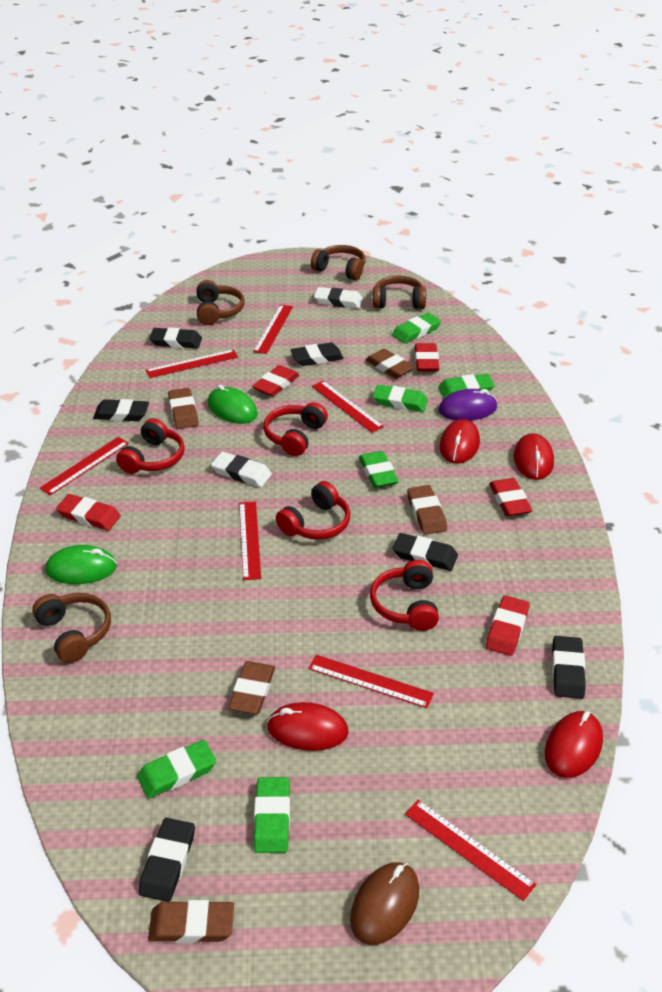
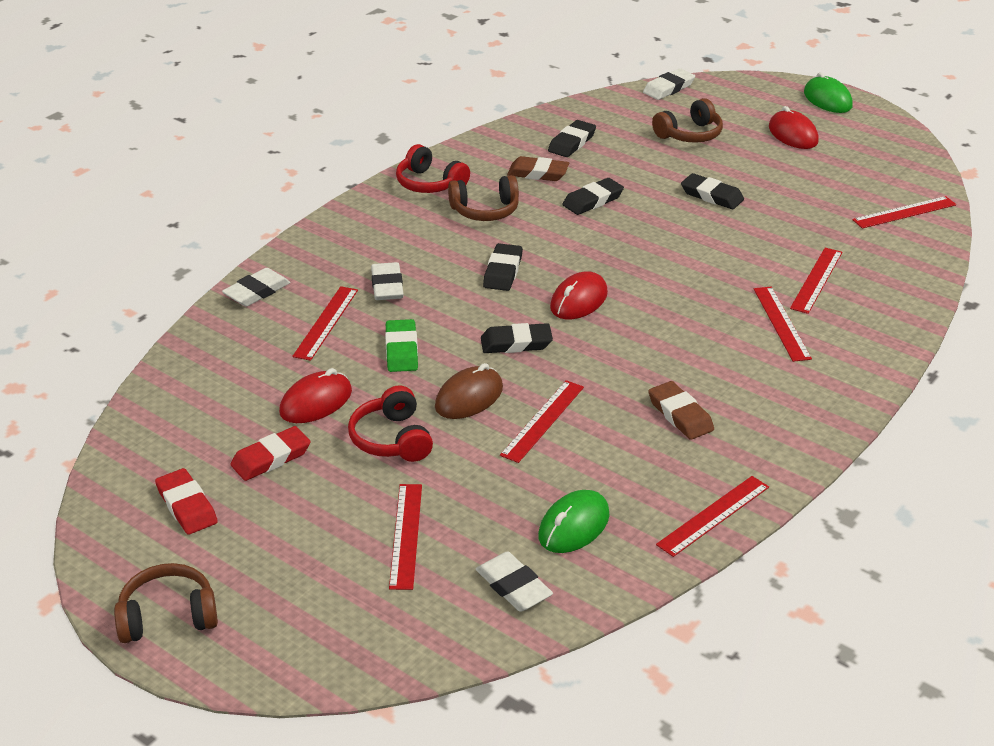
black eraser: [93,399,149,421] [138,818,195,902] [149,327,202,348] [290,343,344,366] [393,533,458,571] [552,636,586,699] = 6 -> [481,323,553,353] [483,243,523,291] [548,120,596,157] [562,178,624,215] [681,173,744,209] = 5
brown eraser: [148,900,234,943] [168,388,199,429] [228,661,275,714] [365,349,415,379] [407,485,447,535] = 5 -> [507,156,569,181] [648,381,714,440] = 2
brown headphones: [32,593,111,663] [197,280,245,325] [311,245,366,280] [373,275,426,309] = 4 -> [114,563,218,643] [448,175,519,221] [652,98,723,143] = 3
green eraser: [137,740,216,799] [254,777,290,853] [359,451,399,488] [373,385,428,412] [392,313,441,344] [439,374,495,398] = 6 -> [385,319,418,372] = 1
purple mouse: [439,389,497,421] = 1 -> none = 0
red eraser: [56,494,121,531] [252,365,299,397] [415,343,439,372] [486,595,529,656] [489,478,533,516] = 5 -> [155,468,218,535] [230,426,311,481] = 2
red headphones: [116,418,185,474] [263,402,328,456] [276,481,350,540] [370,560,439,631] = 4 -> [348,385,433,462] [396,144,470,193] = 2
red mouse: [267,702,349,751] [439,419,480,464] [514,433,554,480] [545,711,603,778] = 4 -> [279,368,352,423] [550,271,608,320] [769,106,819,149] = 3
white eraser: [211,452,272,487] [314,287,363,309] = 2 -> [222,268,290,307] [371,262,404,300] [476,551,553,612] [643,68,695,100] = 4

